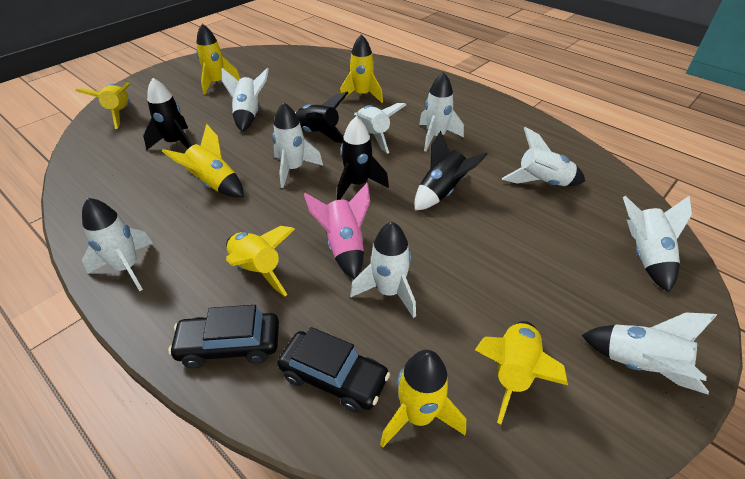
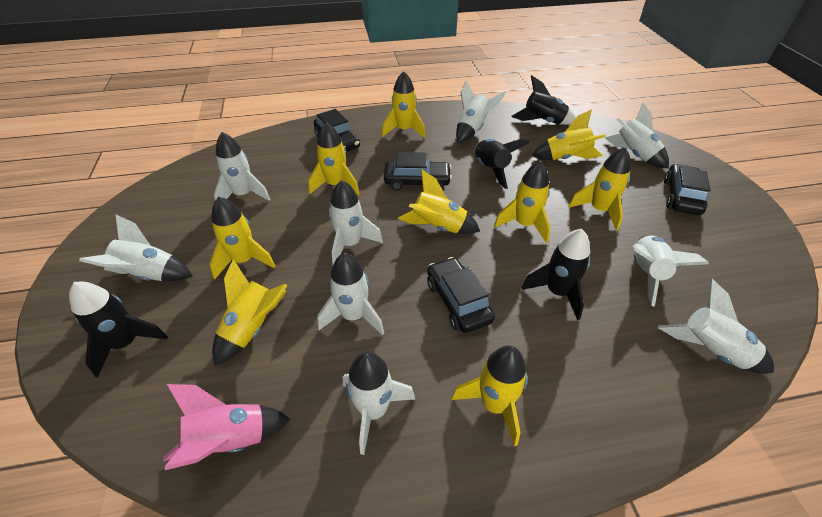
black car: [168,305,279,368] [277,327,390,413] = 2 -> [314,109,360,152] [384,152,452,191] [427,257,495,333] [664,164,710,215] = 4
yellow rocket: [76,82,130,129] [162,124,244,197] [196,24,240,95] [226,226,295,296] [340,34,383,103] [380,350,466,448] [475,321,568,424] = 7 -> [209,196,275,279] [212,259,288,366] [308,122,360,195] [382,71,426,139] [398,170,480,234] [452,345,528,446] [494,161,551,243] [532,109,606,160] [569,147,631,231] = 9

